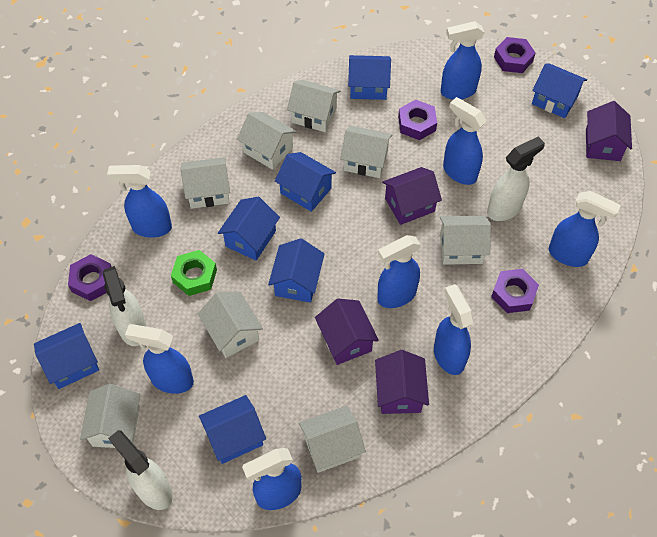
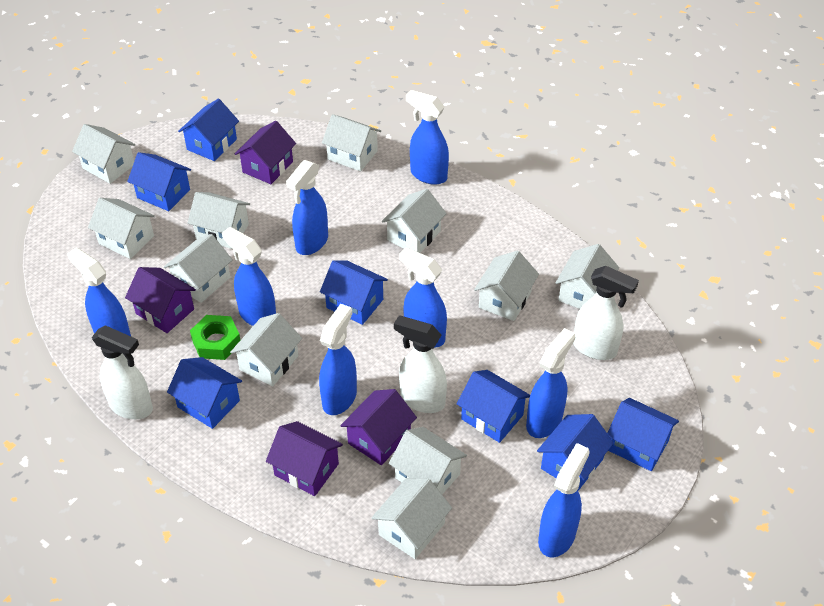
purple nut: [68,254,112,301] [398,100,437,140] [491,269,539,313] [494,37,535,73] = 4 -> none = 0
white house: [80,384,140,448] [181,157,230,209] [198,292,263,358] [237,112,297,170] [287,80,340,132] [299,406,366,473] [340,126,392,178] [440,216,491,265] = 8 -> [72,124,135,184] [88,198,155,259] [164,234,232,303] [188,192,250,249] [230,313,302,387] [322,114,381,171] [372,478,452,559] [382,189,447,253] [389,427,467,494] [474,250,539,321] [556,244,619,309] = 11

